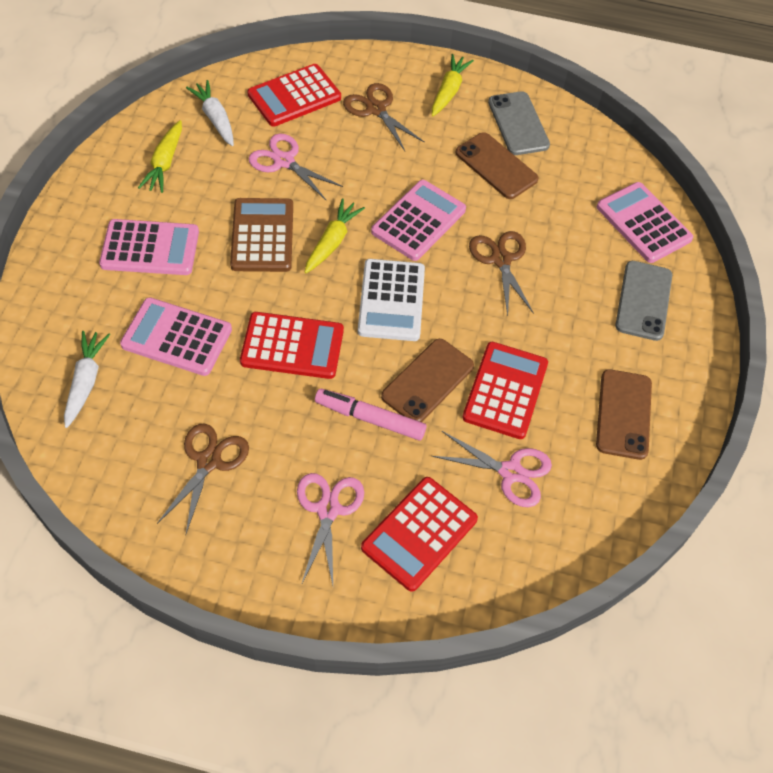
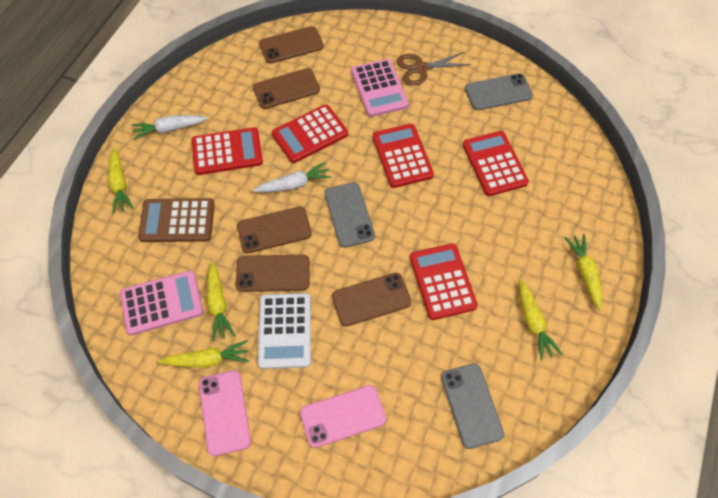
brown phone: [381,339,474,422] [456,132,539,199] [596,369,652,460] = 3 -> [236,255,310,292] [237,206,312,253] [253,68,320,109] [259,26,324,64] [332,273,411,326] = 5
brown scissors: [157,423,249,536] [343,83,425,151] [469,231,534,316] = 3 -> [397,52,471,85] = 1
grey phone: [488,91,550,155] [615,261,672,341] = 2 -> [324,182,375,248] [441,364,504,449] [465,73,533,110] = 3
pink calculator: [99,219,199,275] [120,297,232,376] [371,180,466,261] [597,182,693,263] = 4 -> [120,270,203,335] [351,59,409,117] = 2
pink marker: [315,389,427,440] = 1 -> none = 0
pink phone: none = 0 -> [199,370,251,456] [300,385,386,448] = 2
pink scissors: [248,133,343,200] [297,473,364,585] [432,431,552,507] = 3 -> none = 0
red calculator: [240,312,344,379] [247,64,341,127] [361,477,478,592] [462,342,548,439] = 4 -> [192,127,263,175] [272,104,348,163] [373,124,434,188] [410,243,478,320] [463,131,529,196] = 5
yellow carrot: [138,120,182,193] [305,198,365,273] [432,54,474,116] = 3 -> [108,148,133,214] [158,340,249,367] [207,261,235,341] [519,278,562,360] [564,234,602,311] = 5

